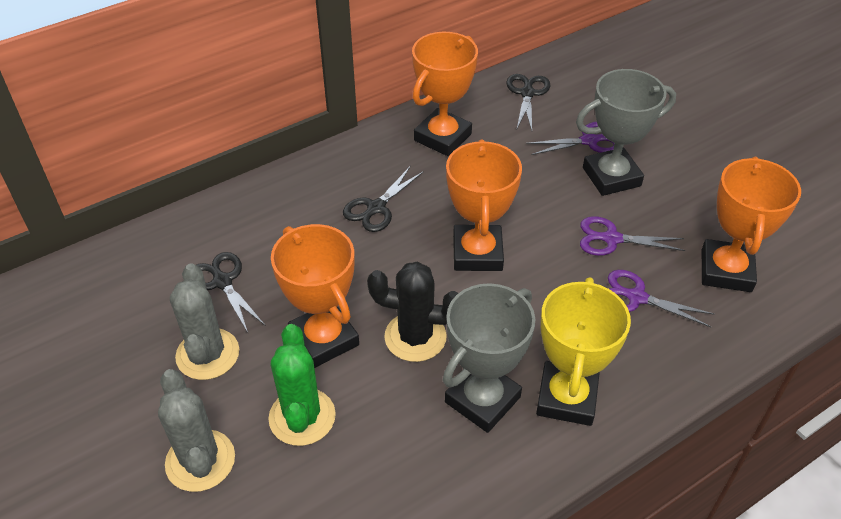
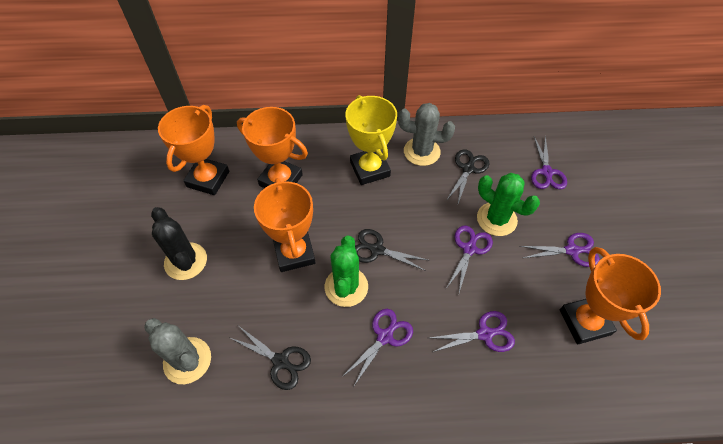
green cactus: [268,324,336,446] = 1 -> [325,236,368,307] [477,173,540,236] = 2
grey trophy: [443,283,535,433] [576,69,676,196] = 2 -> none = 0
purple scissors: [526,122,614,155] [580,216,685,256] [608,270,714,327] = 3 -> [342,309,413,386] [430,311,515,352] [446,226,493,293] [520,233,600,267] [531,135,567,189] = 5

